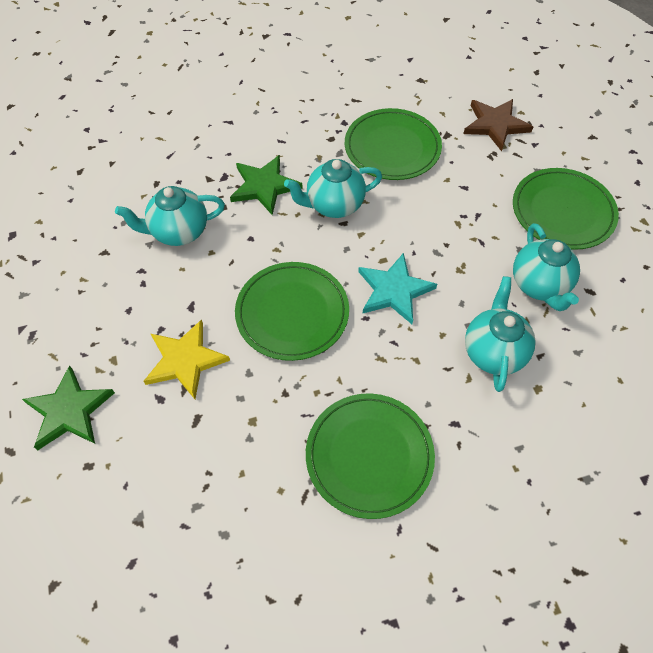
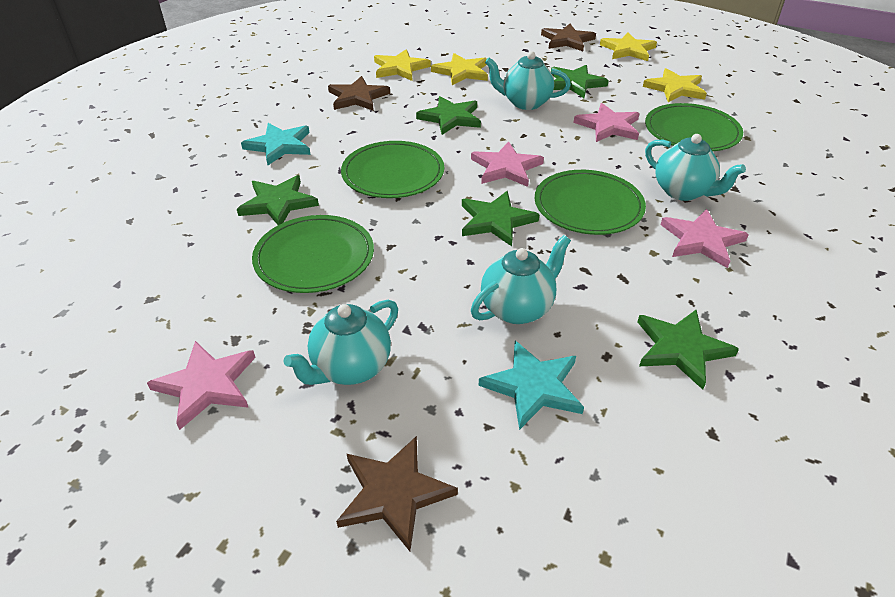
brown star: [463,99,533,151] = 1 -> [328,76,390,111] [336,436,458,551] [541,24,596,51] = 3
green star: [22,365,115,450] [230,155,303,215] = 2 -> [237,175,319,225] [416,96,481,135] [462,191,540,246] [551,65,609,98] [638,310,739,390] = 5
pink star: none = 0 -> [147,341,256,430] [471,141,544,187] [573,103,640,142] [660,209,749,268] = 4
turquoise star: [358,253,437,324] = 1 -> [241,123,311,165] [478,341,584,430] = 2
yellow star: [144,319,230,399] = 1 -> [374,49,431,81] [431,53,488,85] [600,32,657,61] [643,68,707,102] = 4

